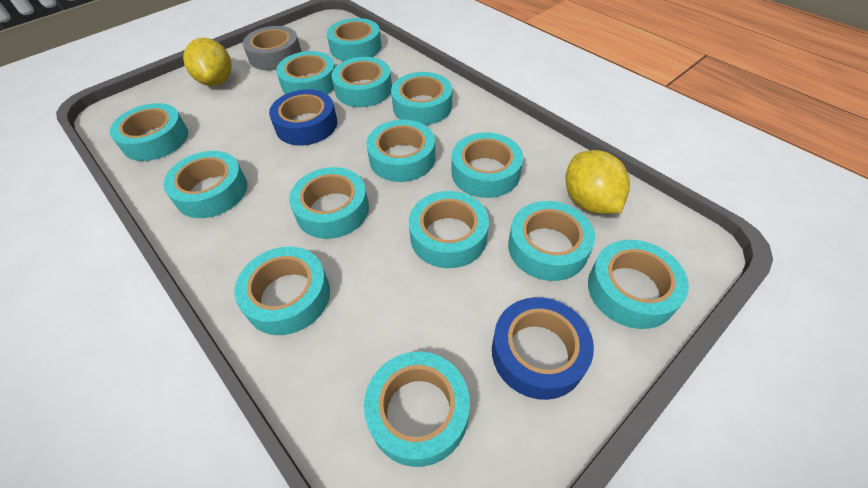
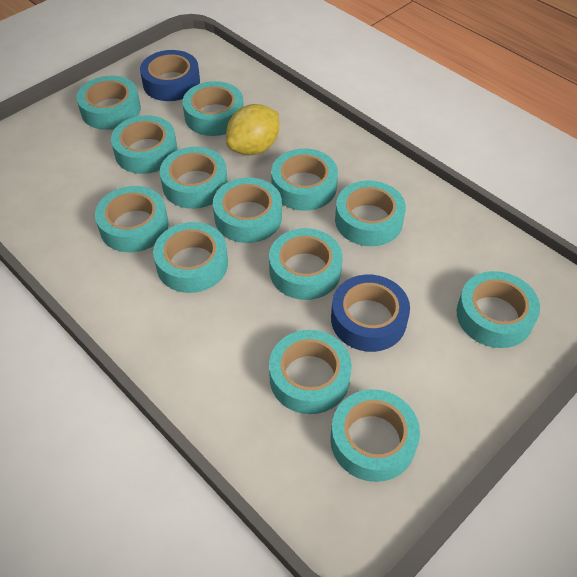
grey tape: [243,26,301,70] = 1 -> none = 0
turquoise tape: [110,103,188,161] [164,151,247,218] [234,247,330,335] [276,51,335,94] [289,167,369,239] [327,18,382,61] [331,57,392,107] [364,352,470,467] [366,120,435,182] [391,72,452,125] [409,191,489,268] [452,132,523,198] [508,201,595,281] [588,240,689,329] = 14 -> [76,76,141,130] [95,186,169,252] [111,115,178,174] [153,222,228,293] [160,147,228,209] [183,81,244,136] [213,177,282,243] [269,228,343,300] [269,330,352,414] [271,148,338,211] [330,389,420,482] [335,180,406,246] [457,271,540,348] = 13
yellow lemon: [183,38,232,86] [565,150,630,214] = 2 -> [226,104,279,155] = 1

